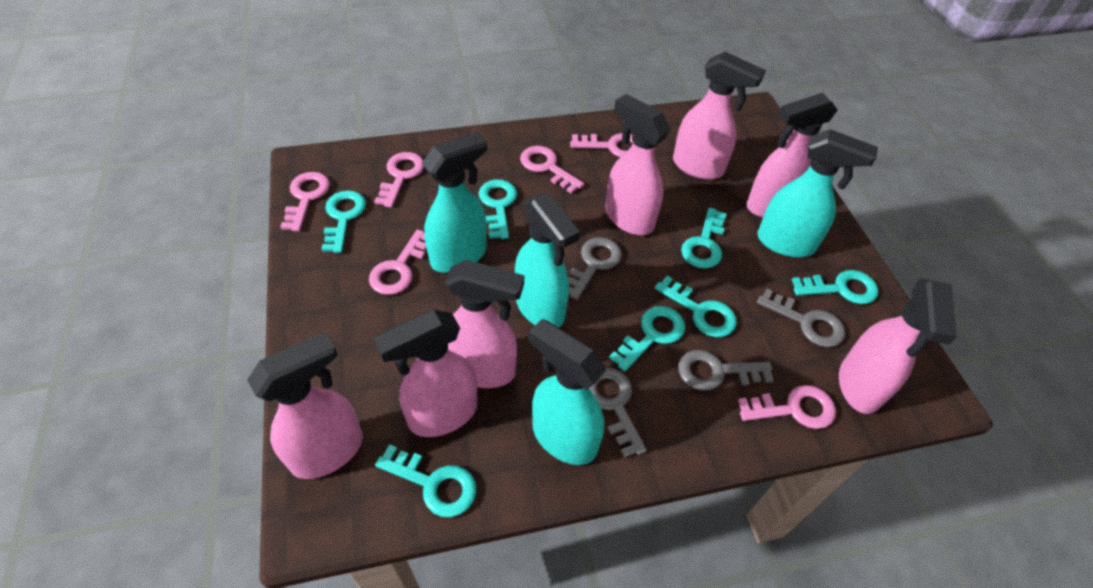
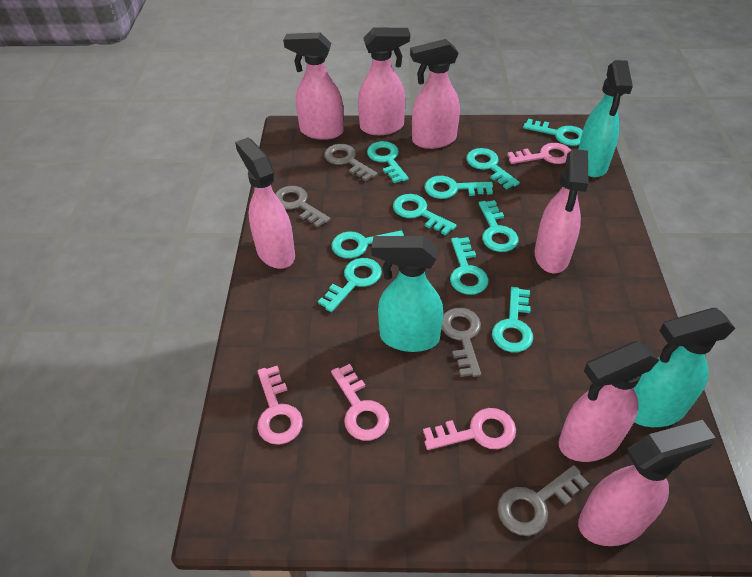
pink key: [280,172,330,232] [369,230,426,295] [374,152,424,208] [520,146,584,194] [570,133,633,157] [738,385,836,429] = 6 -> [257,366,303,445] [331,364,390,441] [423,408,516,450] [507,143,571,164] = 4
turquoise key: [322,190,366,253] [375,444,477,517] [478,179,517,239] [609,306,685,372] [655,276,737,337] [681,208,727,269] [792,270,879,304] = 7 -> [318,258,382,312] [331,230,404,259] [367,141,409,183] [393,194,457,235] [424,176,493,199] [450,237,489,295] [466,148,520,189] [479,200,519,252] [492,287,533,352] [523,119,583,146] = 10
turquoise spray bottle: [422,132,487,273] [515,193,580,328] [528,319,606,465] [757,129,878,257] = 4 -> [371,236,443,352] [578,60,633,178] [633,308,735,427] = 3

